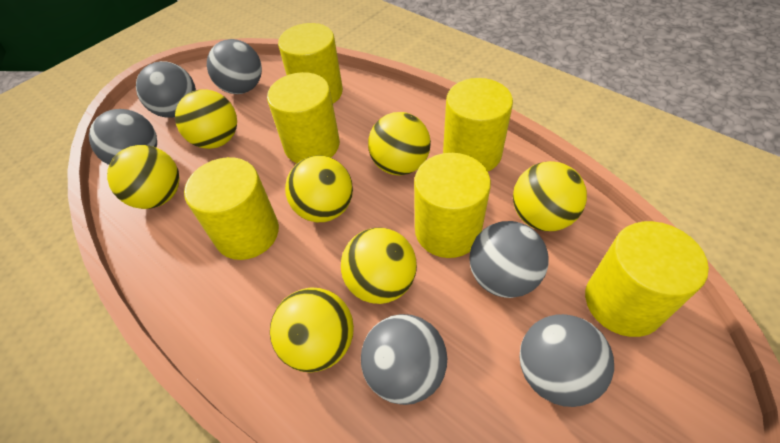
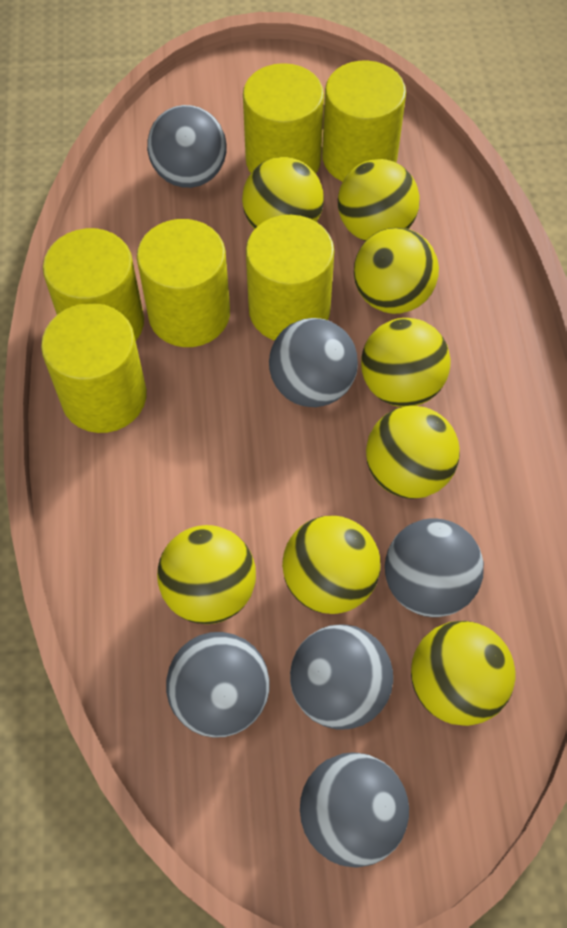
yellow ball: [107,145,180,209] [175,89,237,149] [270,287,354,373] [285,155,353,222] [341,227,417,304] [368,112,431,175] [513,161,587,231] = 7 -> [157,525,256,624] [242,157,324,229] [282,516,380,614] [338,159,419,241] [354,228,439,314] [361,318,451,407] [366,406,460,499] [411,621,515,726] = 8

